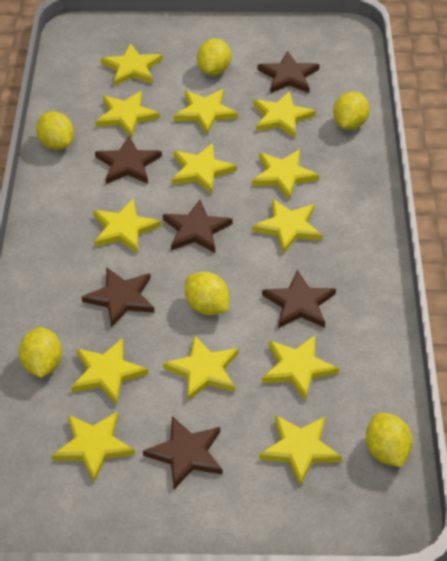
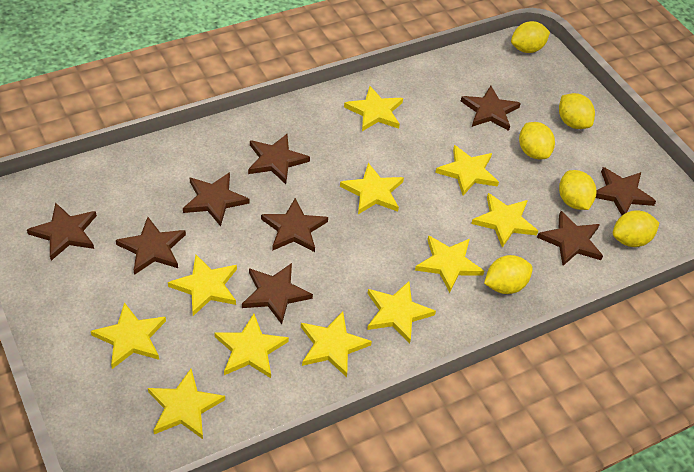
brown star: [82,267,154,328] [95,136,162,184] [143,416,223,489] [163,200,232,253] [257,51,319,93] [262,270,336,329] = 6 -> [27,202,97,261] [116,217,186,275] [183,172,249,226] [242,263,313,324] [248,134,310,184] [261,198,328,252] [461,86,521,131] [537,211,603,266] [596,167,656,215] = 9
yellow star: [52,411,135,483] [71,338,148,405] [93,198,161,254] [95,91,160,138] [101,43,162,86] [163,335,238,401] [172,143,237,194] [174,89,238,135] [252,150,319,200] [252,199,322,254] [253,91,316,138] [259,415,342,486] [262,336,339,401] = 13 -> [91,302,166,369] [148,369,225,439] [168,255,237,316] [214,314,289,378] [301,311,372,377] [340,163,404,214] [344,86,403,131] [367,281,436,344] [415,235,484,293] [435,145,499,196] [471,193,538,248] = 11

